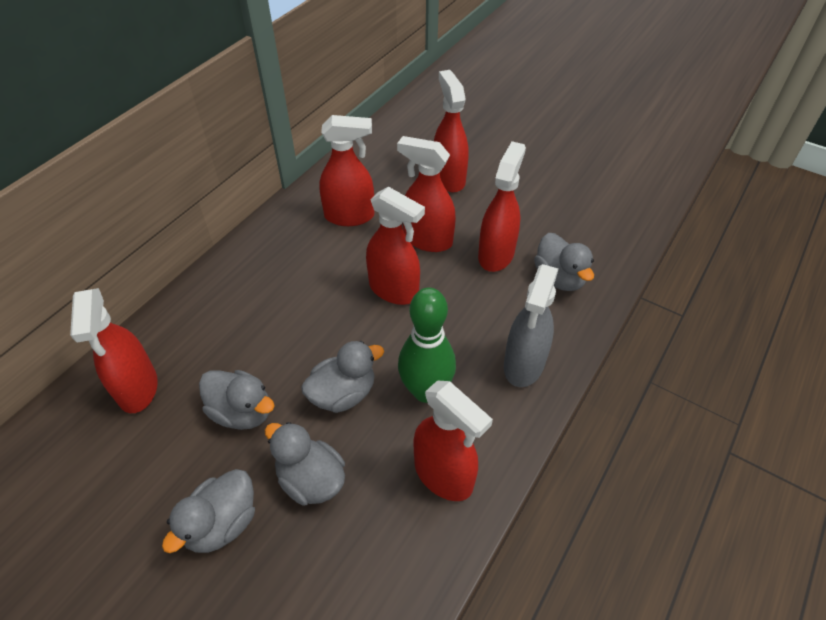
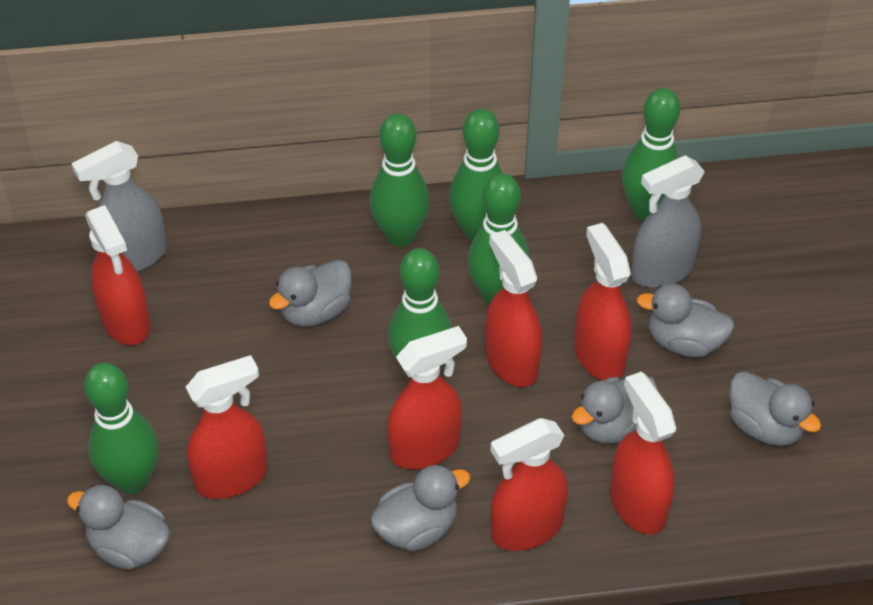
green bowling pin: [398,287,456,403] = 1 -> [84,363,158,494] [370,113,430,246] [388,248,452,378] [449,109,502,241] [467,173,529,304] [622,88,681,220] = 6
grey duck: [162,469,255,553] [199,370,275,430] [265,422,345,505] [301,341,384,413] [534,233,594,291] = 5 -> [67,485,170,570] [269,260,352,327] [370,465,471,551] [572,376,658,443] [637,284,735,357] [729,371,821,446] = 6
grey spray bottle: [504,264,559,387] = 1 -> [71,141,167,272] [631,155,705,288] = 2

